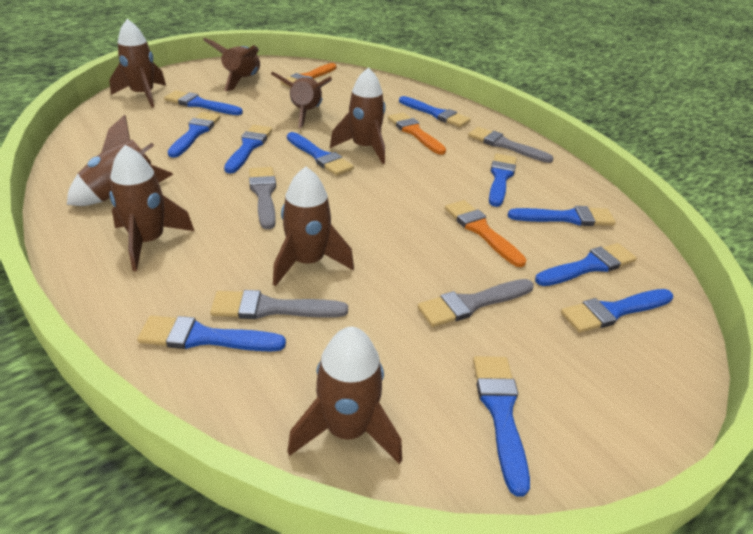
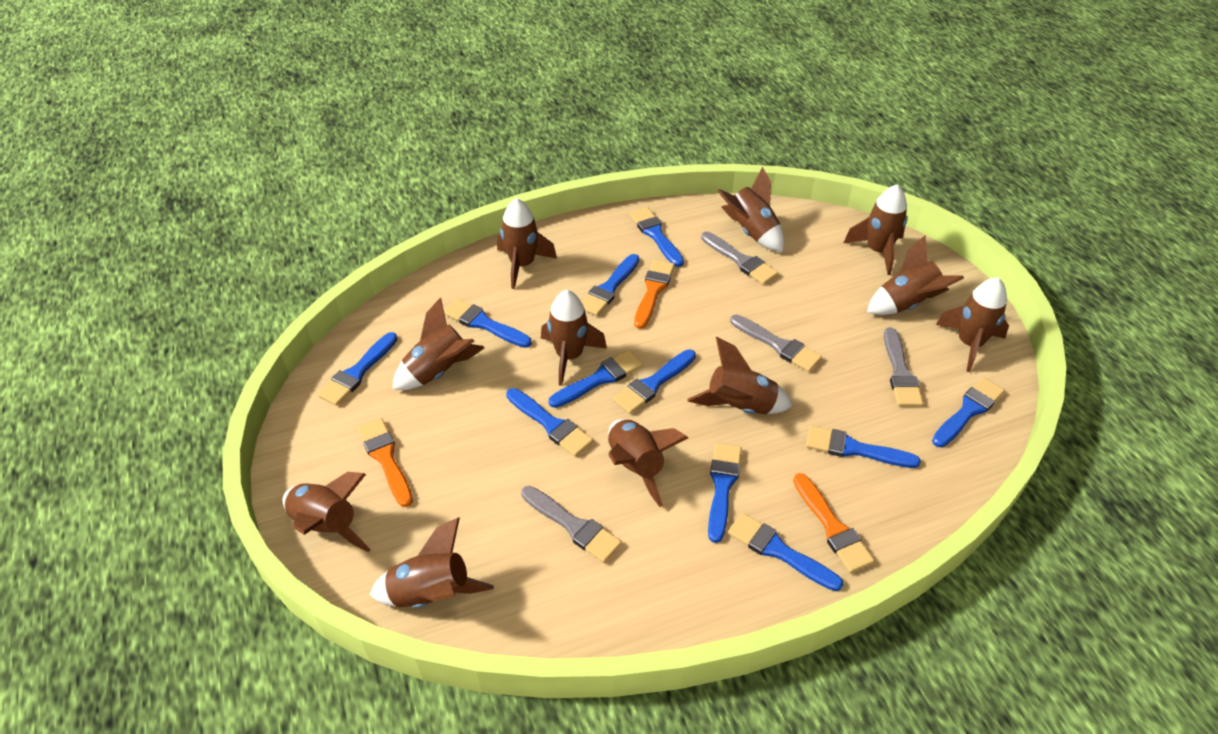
brown rocket: [67,115,173,206] [109,19,166,108] [109,145,194,271] [203,38,260,91] [271,72,332,128] [273,167,354,286] [287,327,402,464] [330,67,385,164] = 8 -> [282,472,371,552] [370,517,494,608] [392,298,484,390] [497,198,557,289] [541,290,607,386] [608,419,688,507] [688,337,793,414] [717,167,784,252] [844,185,908,275] [867,235,964,315] [936,277,1009,372] = 11

